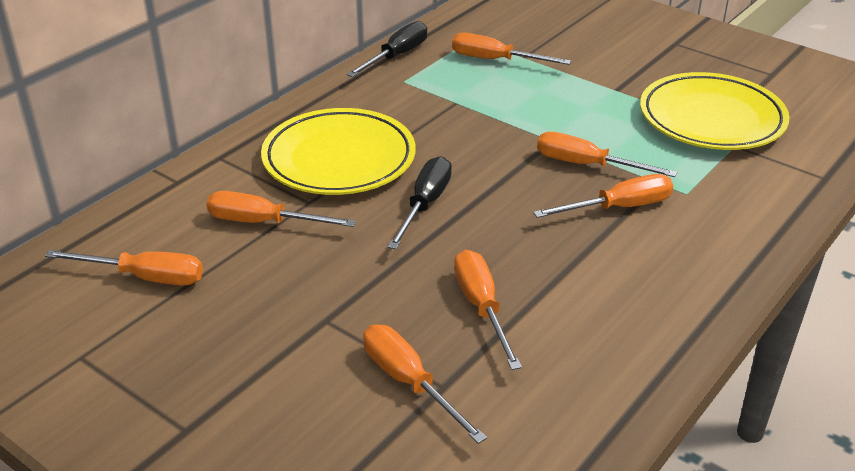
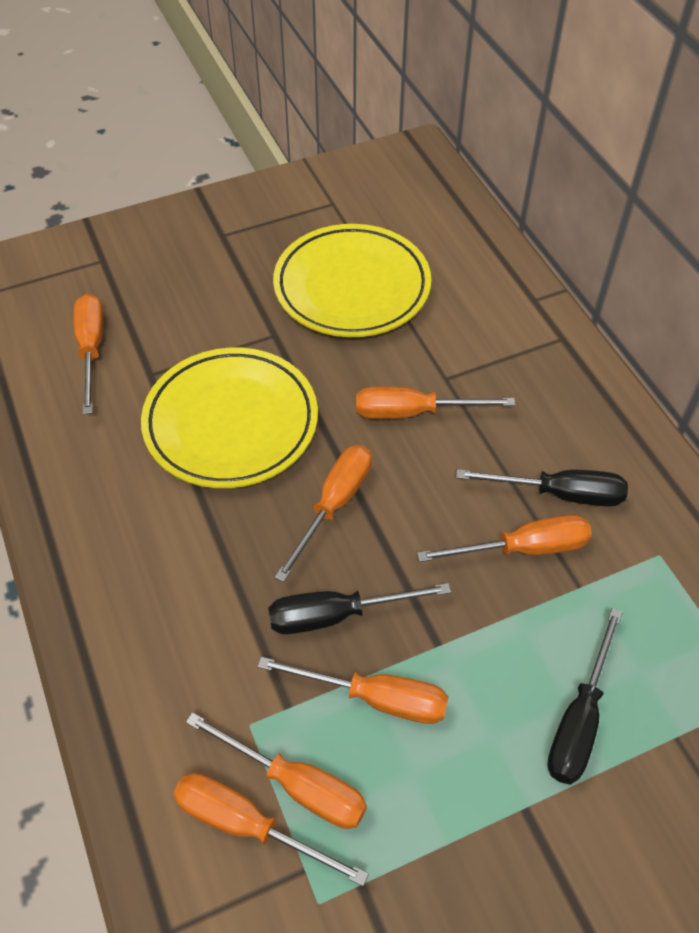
black screwdriver: [347,21,427,77] [387,156,452,249] = 2 -> [268,583,451,634] [456,469,628,506] [547,608,623,785] = 3

